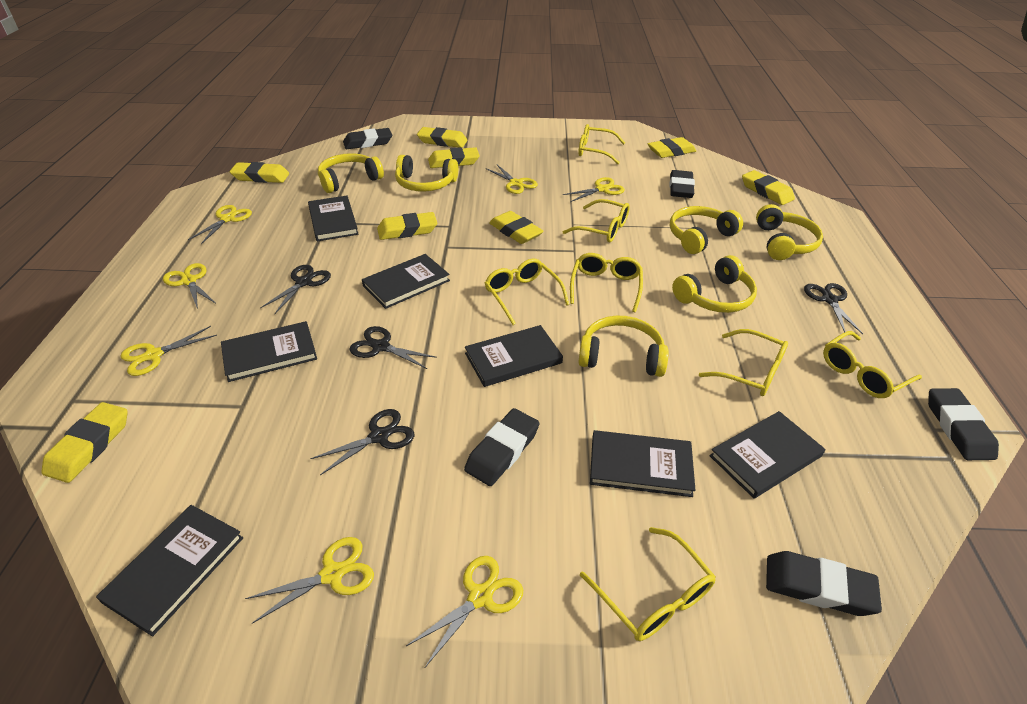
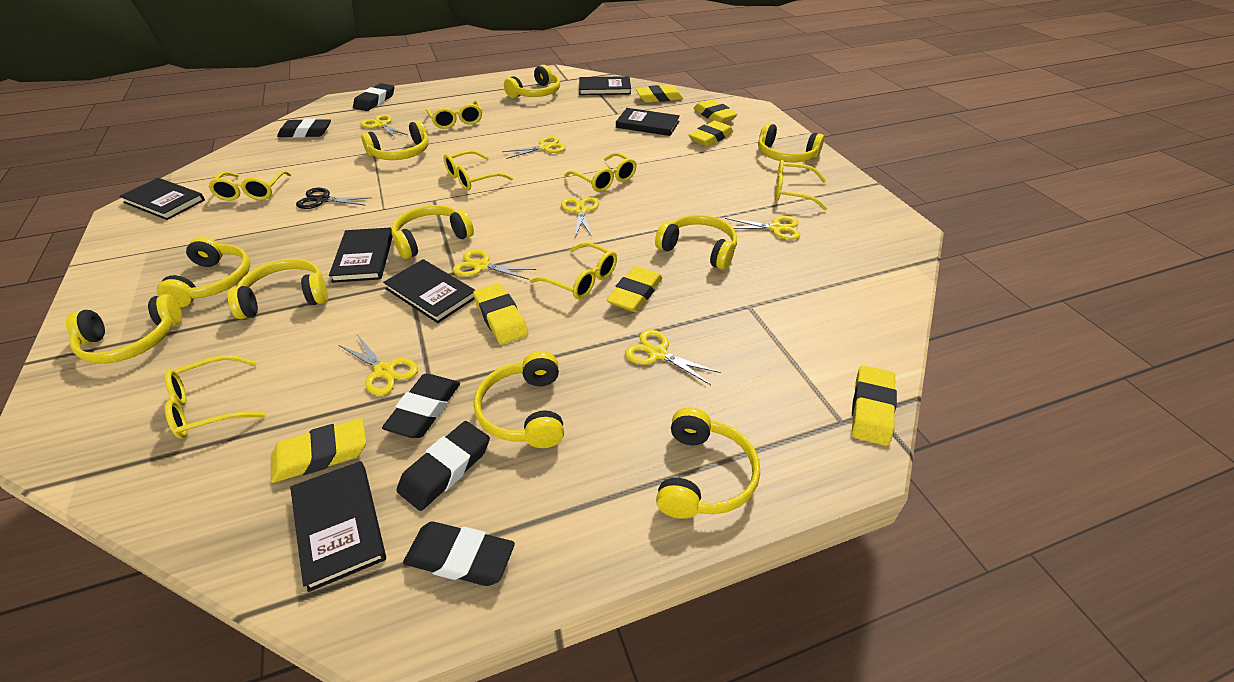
black book: [96,505,243,636] [221,321,317,382] [308,196,358,241] [362,254,450,309] [465,325,563,387] [590,430,695,497] [709,411,825,498] = 7 -> [119,178,205,220] [290,461,386,592] [329,228,393,283] [383,259,475,323] [579,76,631,95] [616,108,680,136] = 6
black scissors: [260,265,331,314] [310,409,414,475] [349,326,437,369] [804,283,863,334] = 4 -> [296,188,372,209] = 1
yellow eraser: [41,402,128,483] [230,162,289,183] [377,212,437,240] [417,127,467,148] [428,147,480,168] [489,211,544,244] [648,137,696,158] [742,170,795,205] = 8 -> [271,418,366,483] [473,283,528,345] [607,266,663,312] [636,85,683,103] [689,121,733,147] [693,99,738,123] [852,365,897,446] = 7
yellow headphones: [318,153,384,193] [395,155,458,192] [578,316,669,377] [670,206,743,254] [672,255,757,313] [756,204,823,260] = 6 -> [66,294,182,364] [157,237,251,307] [227,259,328,319] [361,121,429,160] [391,205,474,259] [474,351,564,448] [504,65,560,98] [655,215,737,270] [656,407,760,519] [758,123,824,163] = 10

